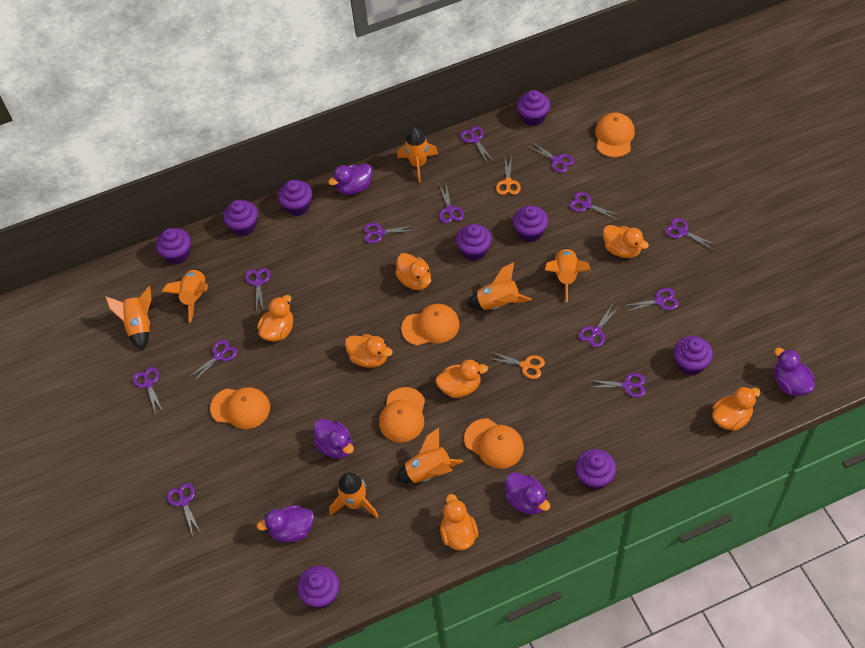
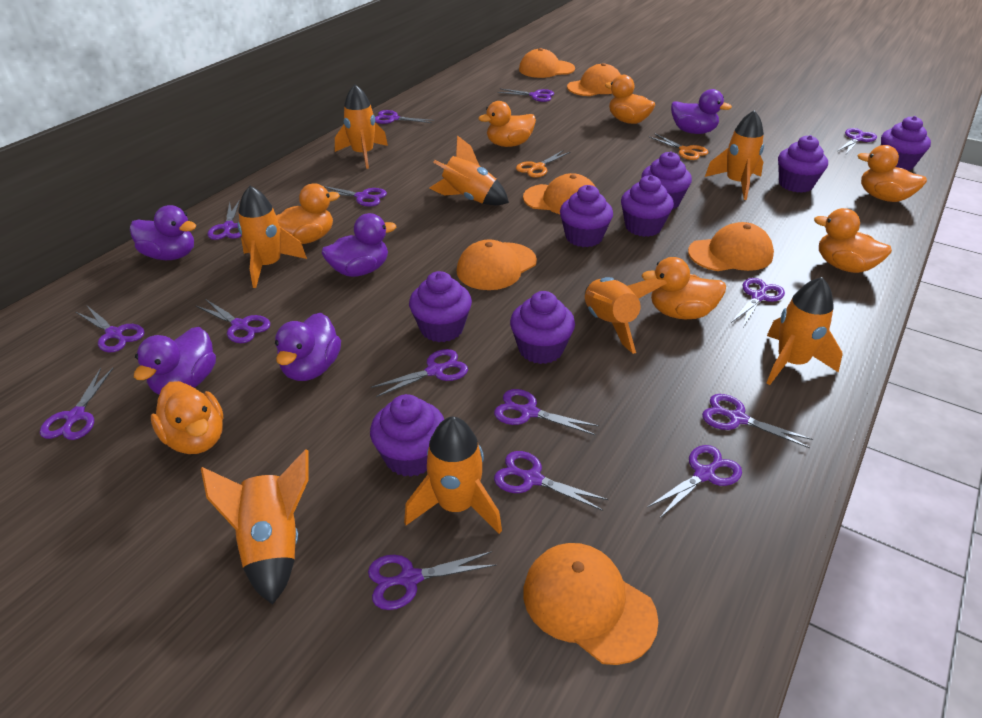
orange cap: [210,387,270,429] [379,387,425,442] [401,304,460,346] [464,419,524,469] [595,113,635,158] = 5 -> [457,239,537,290] [519,48,575,78] [523,173,596,214] [523,543,658,665] [567,63,621,96] [688,222,774,271] = 6
orange rocket: [105,286,152,351] [162,268,208,323] [329,472,379,518] [396,428,463,483] [397,127,438,183] [467,262,531,310] [545,248,591,302] = 7 -> [201,449,309,605] [238,186,307,288] [335,85,388,169] [404,417,502,534] [429,135,509,205] [585,277,667,354] [705,110,764,200] [767,277,843,385] = 8
purple cupcake: [156,228,191,264] [223,200,258,236] [278,180,312,216] [297,566,340,608] [456,224,492,261] [513,205,548,242] [517,90,550,126] [575,449,616,490] [674,336,713,375] = 9 -> [370,394,444,477] [409,271,472,342] [510,291,575,364] [560,185,613,247] [621,175,674,237] [642,151,692,210] [778,135,828,193] [881,116,931,171] = 8
purple scissors: [133,367,163,415] [167,483,200,536] [188,340,237,381] [245,268,271,311] [364,223,416,243] [439,184,464,223] [460,126,494,162] [527,142,574,173] [569,192,621,220] [579,305,619,347] [588,373,646,397] [623,288,679,312] [665,218,718,250] = 13 -> [40,368,113,440] [76,306,145,353] [196,299,270,343] [208,199,241,240] [323,186,387,207] [368,551,497,610] [370,349,468,397] [375,110,434,124] [494,389,599,435] [494,451,609,511] [497,88,554,102] [648,445,742,519] [702,394,813,448] [731,278,785,329] [838,128,877,154] = 15

